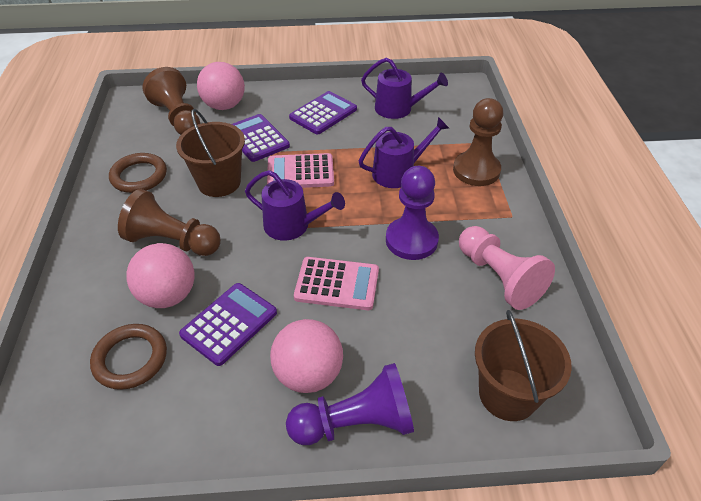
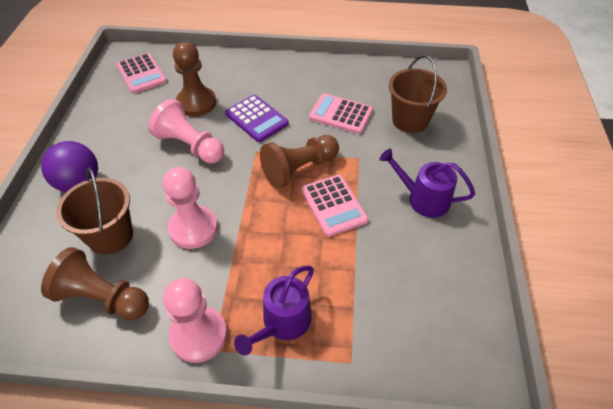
brown ring: [90,324,167,390] [109,153,167,193] = 2 -> none = 0
pink ball: [126,243,194,308] [197,62,245,110] [270,319,343,393] = 3 -> none = 0
pink calculator: [267,153,334,188] [294,257,379,310] = 2 -> [116,53,167,94] [301,174,368,237] [309,93,373,134] = 3
pink pawn: [459,226,555,310] = 1 -> [148,99,224,164] [163,167,218,249] [163,278,227,363] = 3
purple ball: none = 0 -> [41,141,98,192] = 1
purple calculator: [179,283,277,366] [232,114,290,162] [289,91,357,134] = 3 -> [225,95,289,142] = 1
purple pawn: [286,363,414,445] [386,166,439,260] = 2 -> none = 0
purple watering can: [245,170,345,241] [359,117,449,188] [361,58,448,119] = 3 -> [234,266,314,355] [379,148,475,218] = 2

